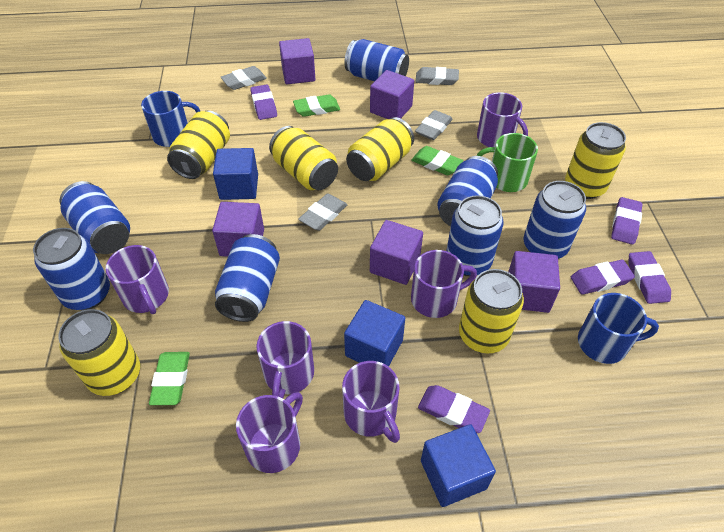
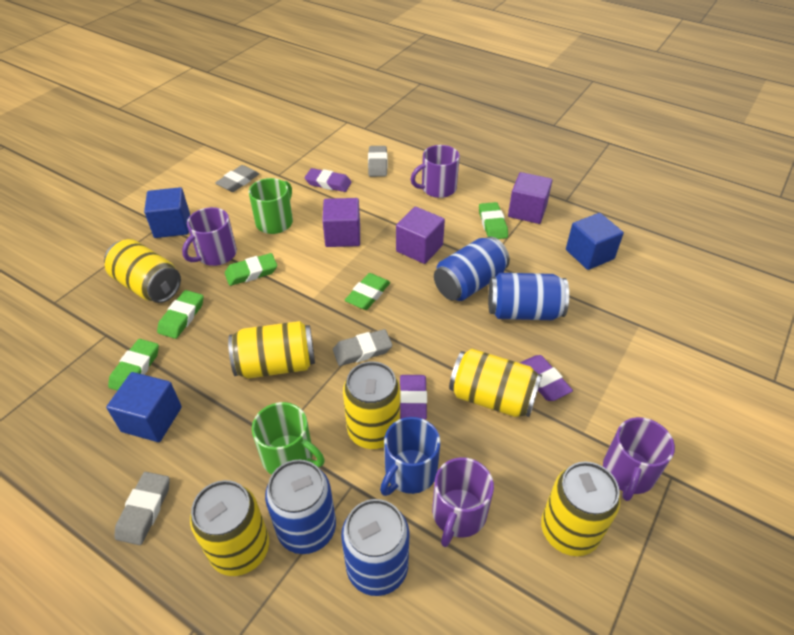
blue can: [33,228,110,310] [60,181,130,254] [215,234,280,322] [344,39,409,81] [437,156,498,226] [446,195,504,276] [523,181,586,259] = 7 -> [265,460,336,554] [341,499,410,596] [434,236,510,301] [488,273,569,320] = 4
blue mug: [141,91,200,147] [578,293,659,364] = 2 -> [380,417,440,496] = 1
green eraser: [149,352,190,405] [293,94,340,117] [411,146,463,175] = 3 -> [108,339,159,391] [157,290,204,339] [225,253,277,286] [345,273,390,310] [479,202,508,239] = 5
green mug: [477,133,538,192] = 1 -> [248,178,293,234] [252,402,325,475] = 2
purple cube: [212,202,264,257] [279,38,315,84] [370,70,414,119] [370,220,423,285] [508,251,560,313] = 5 -> [322,198,360,247] [396,207,445,264] [508,172,552,224] = 3
purple eraser: [250,85,277,120] [418,385,490,433] [571,260,635,295] [611,197,642,245] [629,251,671,304] = 5 -> [305,168,352,192] [400,375,427,420] [520,355,573,401] = 3
purple mug: [106,245,169,314] [236,392,303,473] [256,321,314,398] [342,361,400,443] [411,250,477,318] [477,92,528,147] = 6 -> [182,207,237,266] [410,145,460,198] [432,457,494,547] [603,417,675,501] = 4

